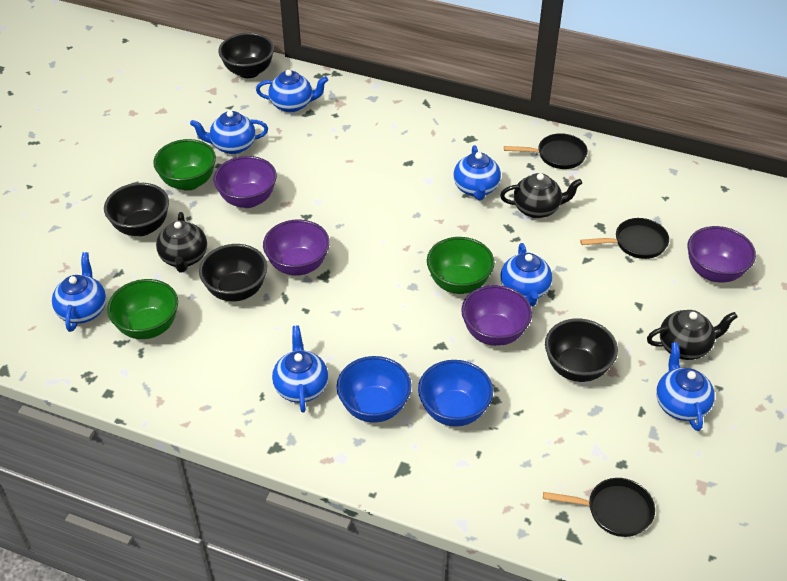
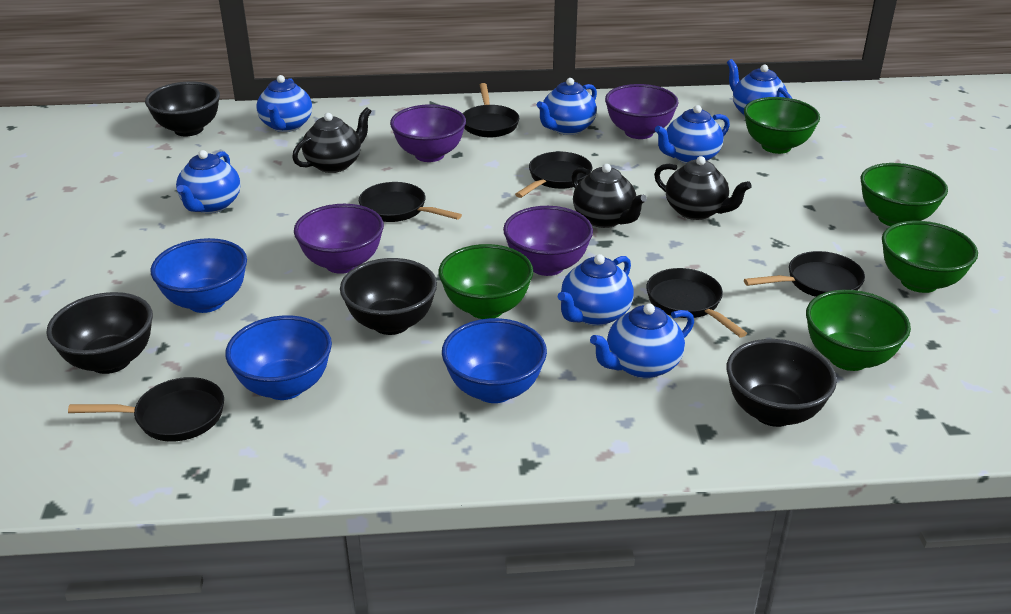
black pan: [504,133,588,169] [543,478,655,537] [580,218,669,259] = 3 -> [68,377,224,442] [359,182,462,222] [463,83,519,137] [515,152,592,198] [646,268,747,338] [744,251,865,297] = 6
blue bowl: [337,356,412,423] [418,360,493,427] = 2 -> [150,238,247,313] [225,316,332,400] [442,318,547,403] = 3
green bowl: [107,279,178,339] [153,139,216,191] [427,237,495,294] = 3 -> [439,244,533,319] [744,97,820,154] [806,290,911,371] [861,163,948,226] [882,221,978,293] = 5

